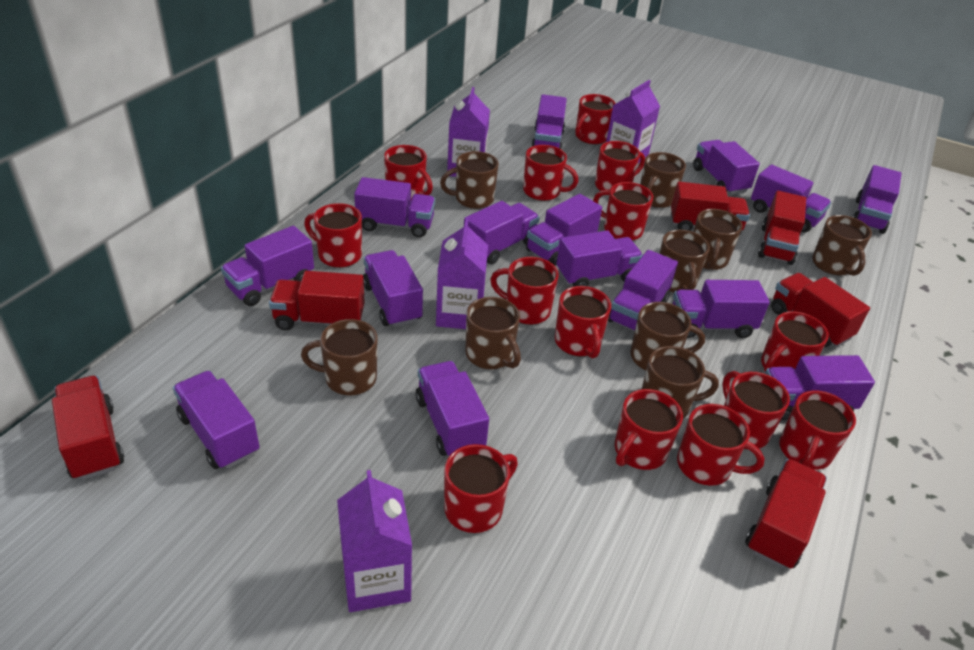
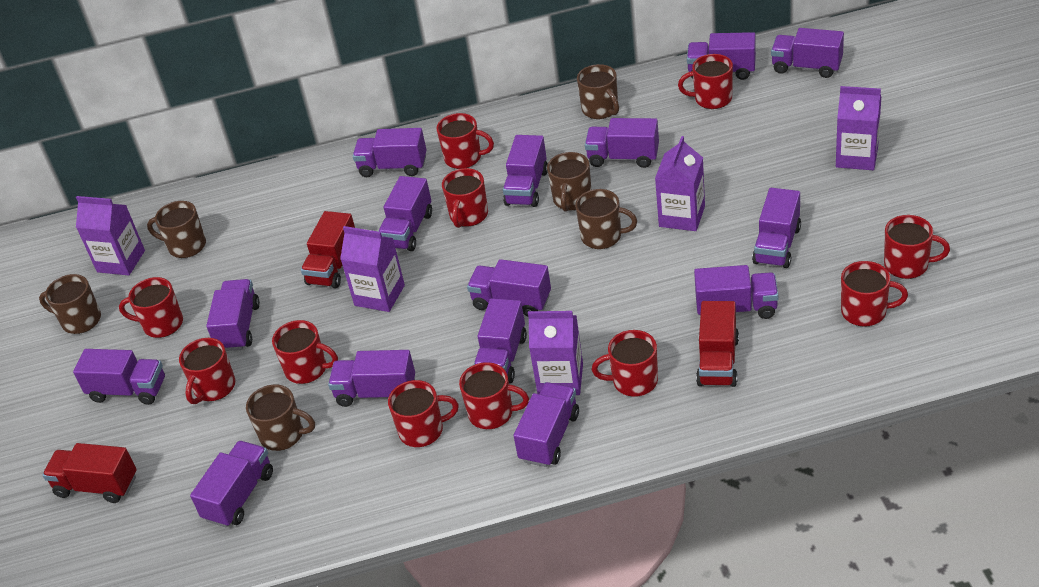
brown mug: [301,319,377,396] [440,151,499,209] [465,297,521,369] [630,302,705,370] [640,152,686,208] [642,346,719,418] [659,230,710,292] [694,209,743,270] [812,215,872,276] = 9 -> [39,274,101,334] [147,201,206,258] [246,384,315,451] [547,152,591,212] [575,189,637,249] [577,64,619,119] = 6
purple carton: [337,470,412,612] [436,219,488,329] [447,87,490,177] [606,80,660,163] = 4 -> [76,196,145,275] [340,226,405,312] [528,311,583,395] [655,136,705,231] [836,86,881,170] = 5
red mug: [304,203,362,268] [384,145,433,199] [444,444,518,533] [490,257,559,325] [523,145,578,201] [555,286,611,358] [575,94,616,144] [593,182,653,241] [595,141,645,191] [615,389,683,470] [677,404,765,486] [723,371,790,449] [761,311,829,371] [779,390,856,470] = 14 -> [119,277,183,338] [179,338,235,404] [272,320,338,384] [388,380,459,447] [437,113,494,169] [442,168,488,228] [459,362,529,429] [592,330,658,397] [678,54,733,109] [841,261,908,327] [884,215,950,279] = 11
red truck: [52,376,124,480] [269,271,365,330] [671,182,750,236] [745,459,827,569] [758,191,806,265] [771,273,870,347] = 6 -> [42,443,137,503] [301,211,355,288] [696,301,739,387] = 3

